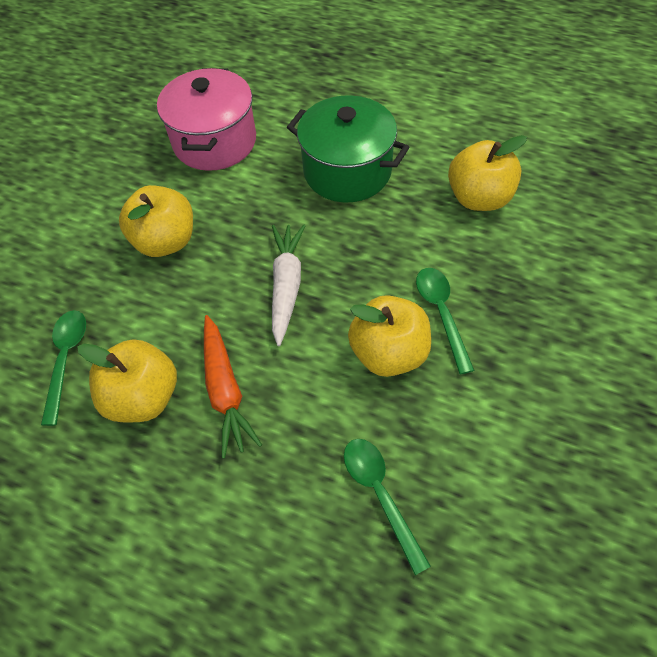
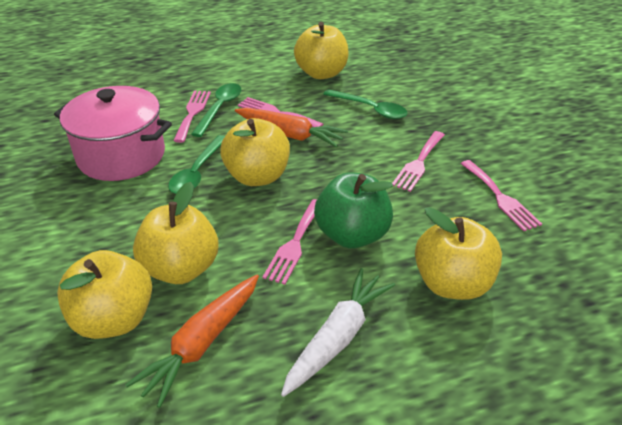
green apple: none = 0 -> [314,172,393,248] = 1
green pot: [287,95,409,202] = 1 -> none = 0
orange carrot: [204,315,262,459] = 1 -> [125,275,259,408] [235,108,348,147] = 2
pink fork: none = 0 -> [173,91,211,143] [238,97,323,127] [263,199,317,285] [392,131,445,192] [461,160,542,231] = 5
yellow apple: [77,339,177,422] [119,185,193,257] [348,295,431,377] [448,135,527,211] = 4 -> [57,250,152,339] [133,182,218,284] [220,118,290,186] [294,22,349,79] [415,207,502,300] = 5

